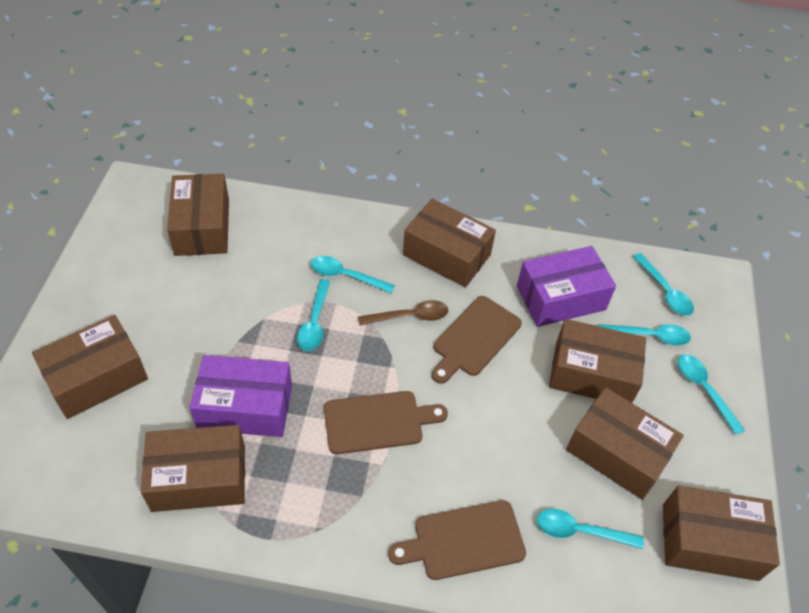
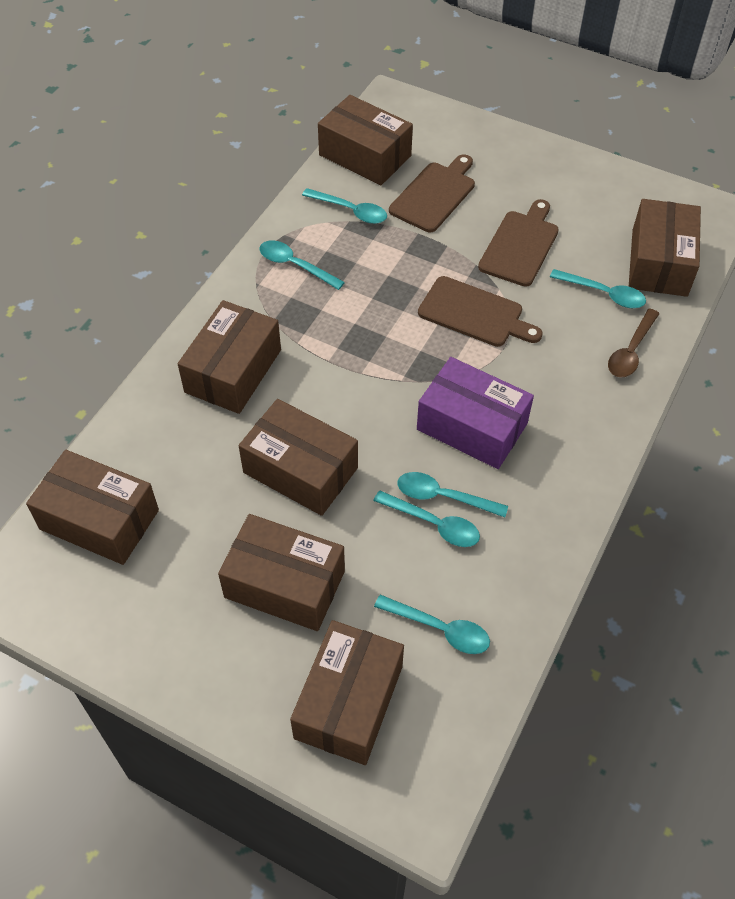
purple box: [189,355,292,437] [517,246,616,327] = 2 -> [417,357,534,469] = 1

